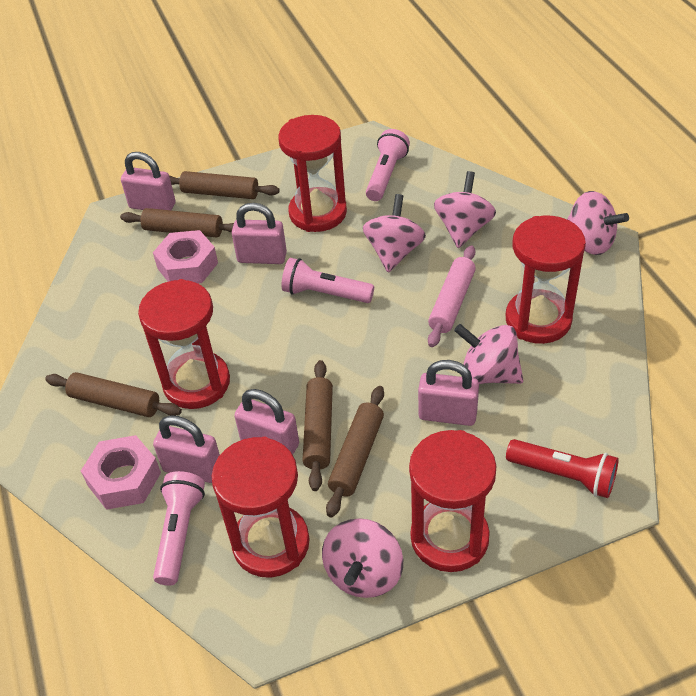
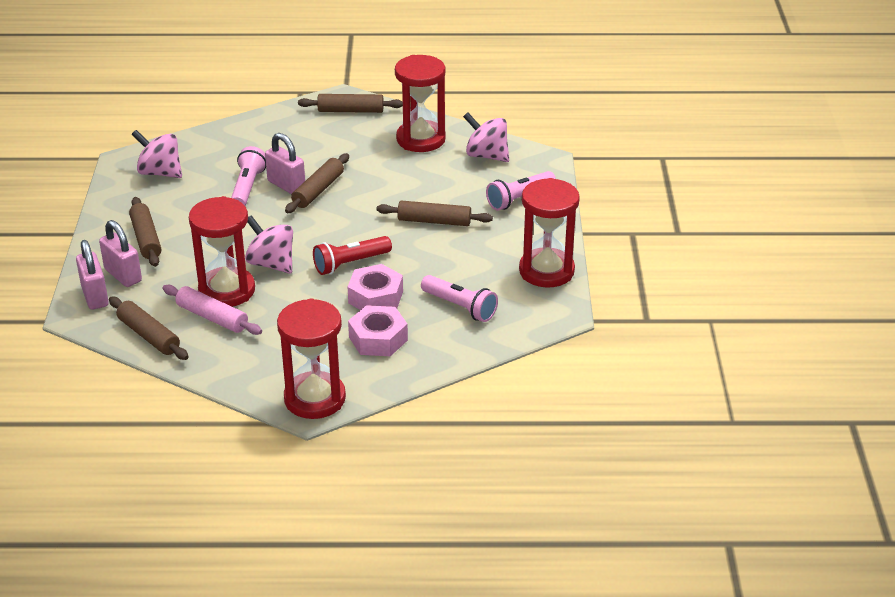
pink padlock: [121,152,176,210] [153,415,220,483] [232,203,287,264] [234,389,299,455] [418,360,479,426] = 5 -> [76,240,109,310] [99,220,142,287] [265,133,305,194] = 3
pink spinning top: [322,518,403,598] [363,194,426,273] [434,171,496,248] [454,324,523,384] [567,191,629,255] = 5 -> [131,130,182,178] [245,215,293,274] [463,112,509,162] = 3
red hourglass: [138,279,230,409] [212,437,310,578] [278,115,347,232] [409,430,496,572] [506,216,586,344] = 5 -> [189,196,255,307] [277,298,346,419] [395,55,446,152] [519,178,580,288] = 4

